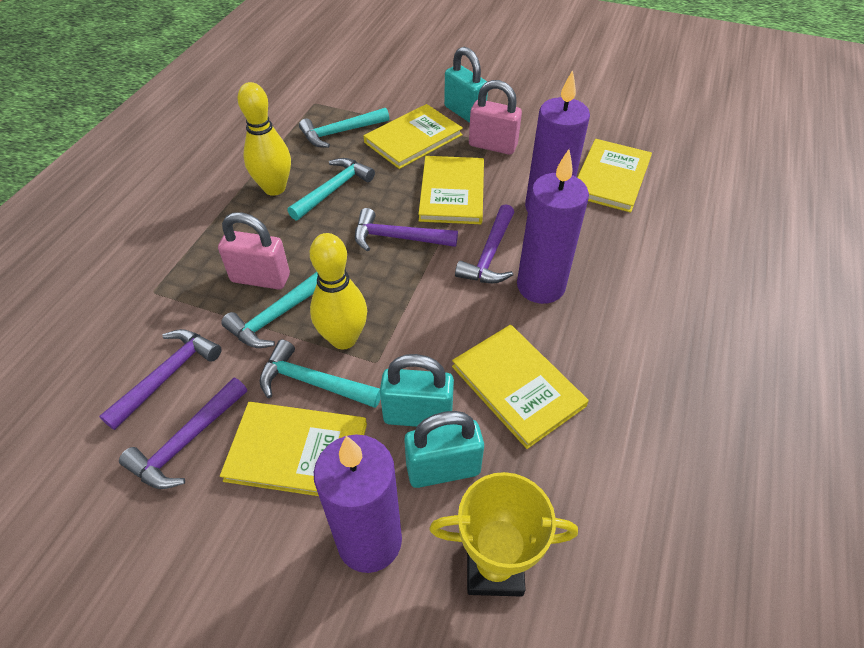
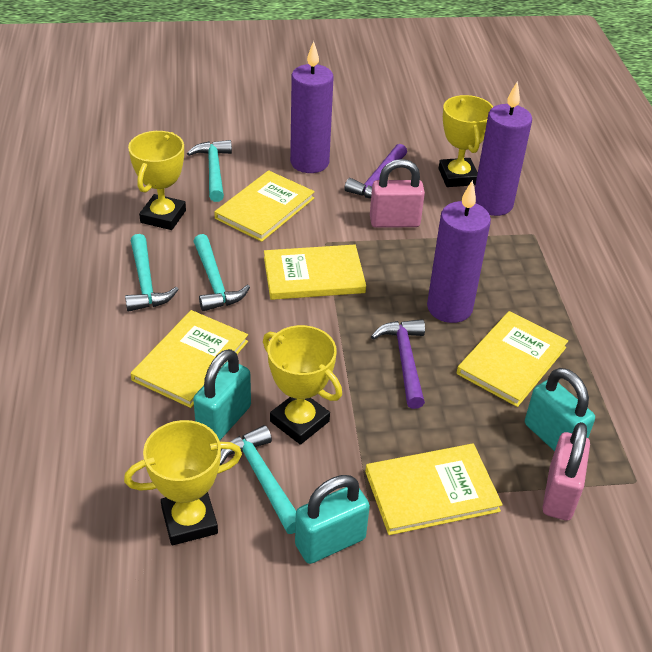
purple hammer: [99,329,222,430] [119,377,247,489] [355,208,458,251] [455,204,514,283] = 4 -> [344,144,407,199] [371,319,425,409] = 2
yellow bowling pin: [237,82,291,196] [310,233,367,350] = 2 -> none = 0
yellow trophy: [430,472,578,597] = 1 -> [124,420,242,545] [128,131,186,230] [263,325,342,445] [439,95,493,187] = 4

